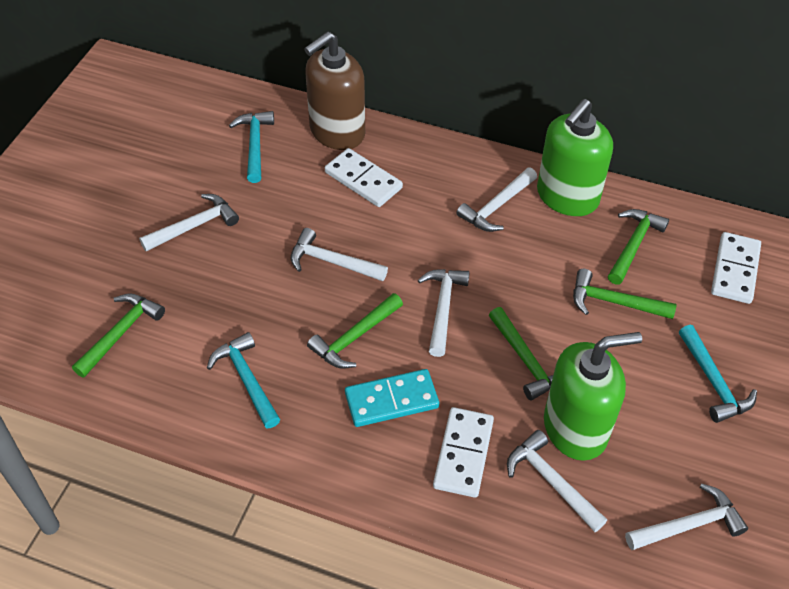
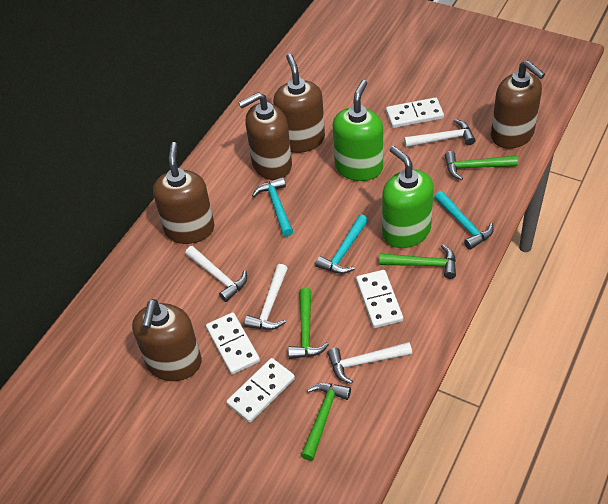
brown soap dispenser: [304,31,365,150] = 1 -> [132,299,202,381] [153,142,215,244] [238,92,292,180] [273,54,325,153] [491,60,545,149] = 5
green hammer: [72,293,165,378] [307,293,403,369] [489,307,553,400] [573,269,677,319] [608,209,669,285] = 5 -> [288,288,329,359] [301,383,351,461] [379,245,456,279] [445,151,518,180] = 4
turquoise domino: [345,369,439,427] = 1 -> none = 0
white domino: [325,148,403,207] [433,407,494,498] [711,232,761,304] = 3 -> [206,312,260,375] [226,358,295,423] [356,270,403,328] [386,98,444,128] = 4
white hammer: [139,194,239,252] [291,228,388,281] [418,269,470,357] [456,168,537,232] [507,430,607,532] [625,484,748,550] = 6 -> [185,246,247,302] [244,264,288,330] [327,342,412,384] [404,119,476,147] = 4

